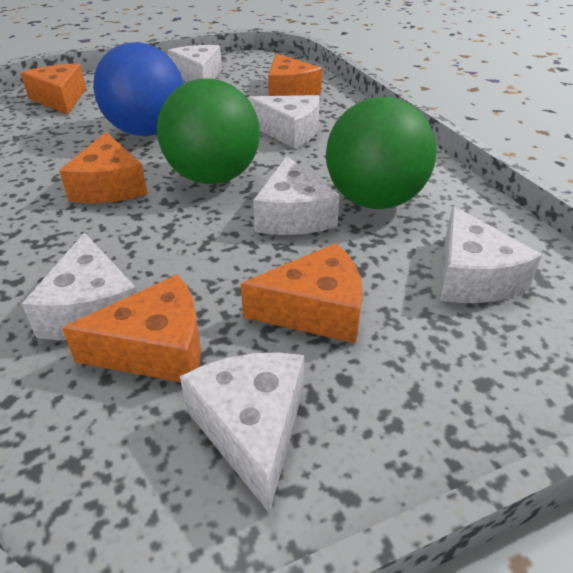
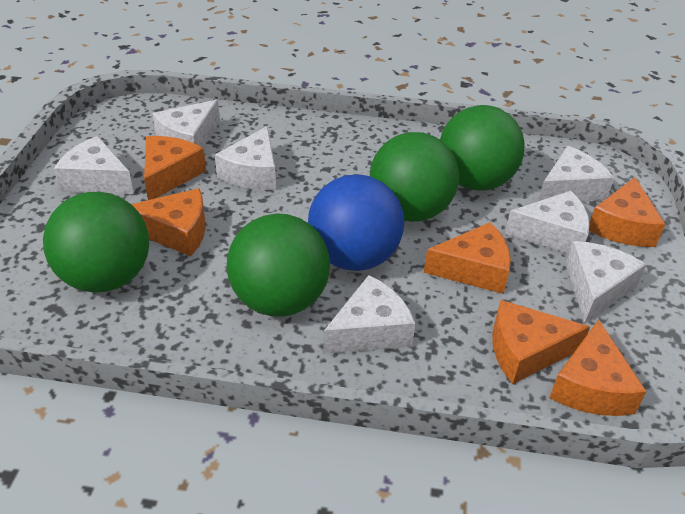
green ball: [157,78,260,184] [326,97,437,209] = 2 -> [43,192,149,293] [227,213,330,316] [370,132,459,222] [440,105,525,191] = 4
orange cheese: [21,64,86,115] [59,132,148,203] [62,275,201,382] [241,243,363,343] [268,53,322,96] = 5 -> [132,188,206,256] [144,136,206,200] [424,222,511,294] [492,300,590,384] [549,319,647,416] [589,177,665,247] = 6
white cheese: [22,233,137,340] [168,45,222,82] [180,352,304,514] [247,95,319,149] [253,156,340,235] [440,206,542,303] = 6 -> [54,136,134,194] [152,100,220,148] [215,126,276,190] [323,275,416,354] [505,191,590,254] [539,146,614,202] [566,241,647,323] = 7

